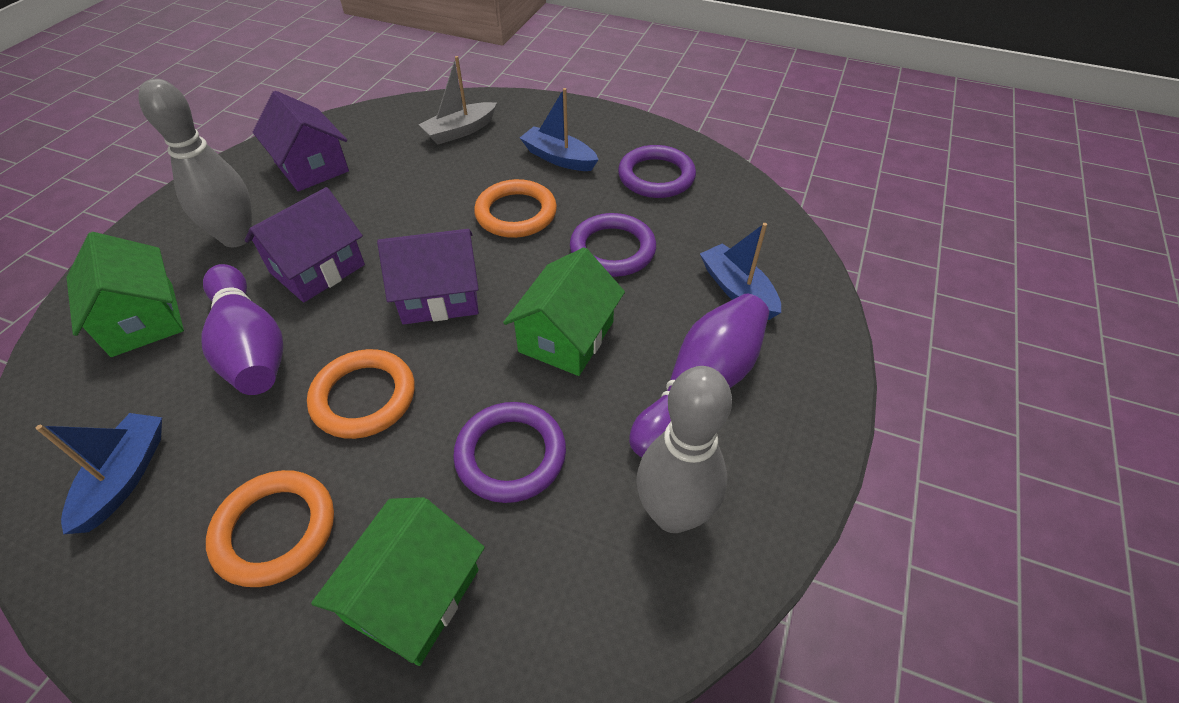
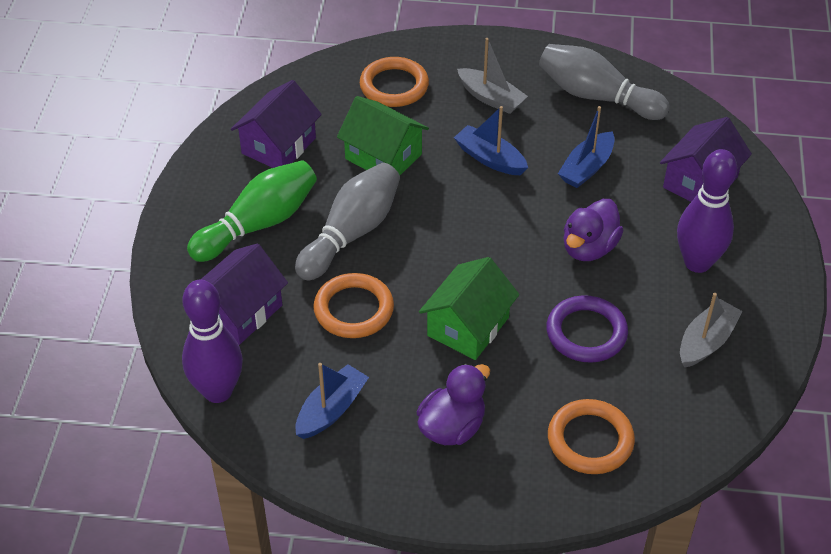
green bowling pin: none = 0 -> [187,160,317,262] = 1
green house: [66,232,184,357] [311,497,485,666] [503,247,625,376] = 3 -> [337,96,429,175] [419,257,519,360] = 2
grey boat: [419,56,497,144] = 1 -> [457,38,528,114] [680,293,743,368] = 2
purple duck: none = 0 -> [417,364,490,445] [563,199,623,261] = 2
purple ring: [453,402,566,503] [570,213,656,277] [618,145,696,198] = 3 -> [546,295,628,363] = 1

